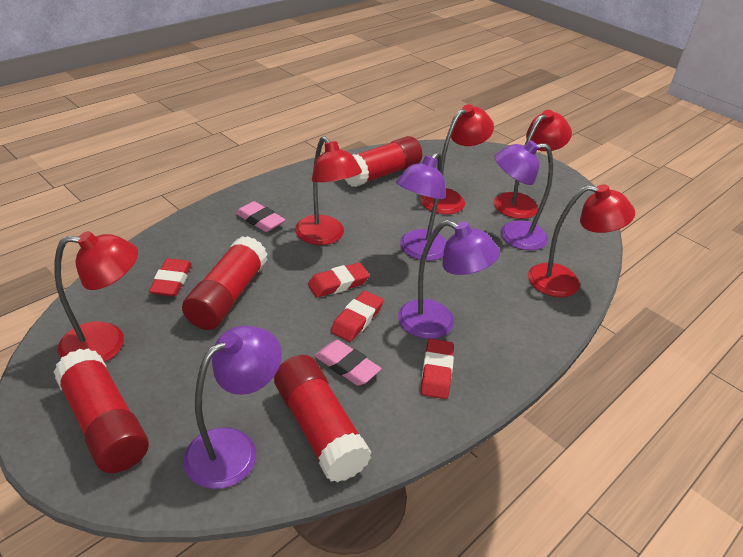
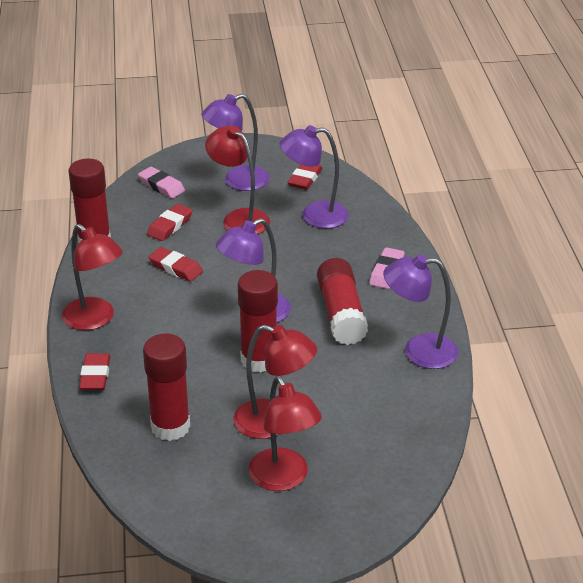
red lamp: [54,231,138,362] [295,136,362,245] [420,104,494,214] [494,110,572,219] [528,184,635,297] = 5 -> [62,224,123,330] [205,126,270,234] [234,325,317,439] [249,376,322,491] = 4

